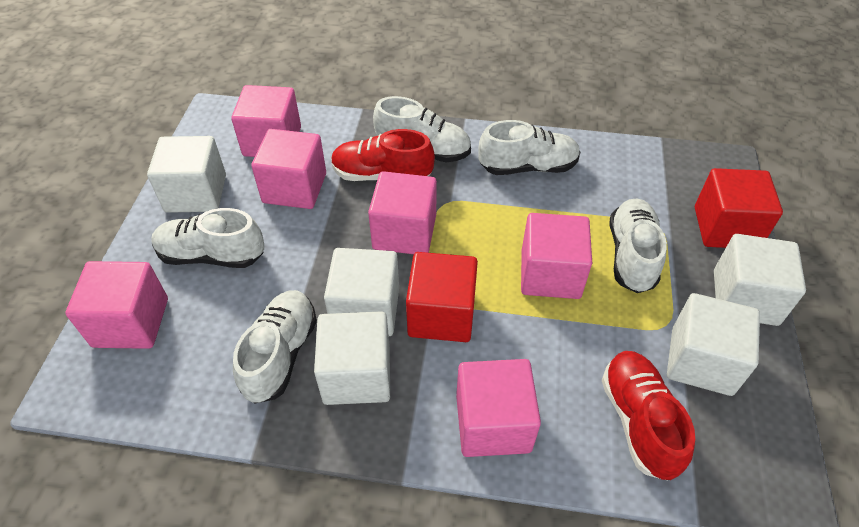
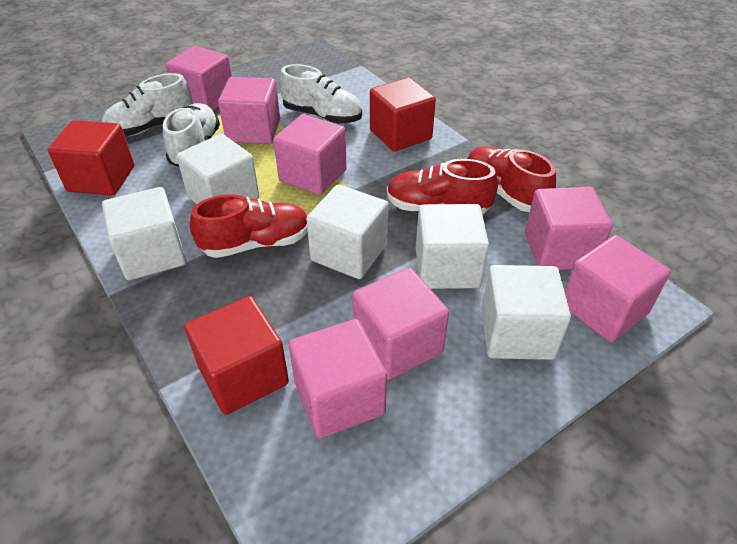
pink cube: [65,261,168,349] [231,85,301,157] [251,129,326,209] [368,171,437,254] [456,359,541,457] [521,213,592,299] = 6 -> [165,46,232,111] [218,77,280,144] [273,114,347,195] [289,319,387,438] [353,268,449,380] [525,187,612,270] [565,235,671,342] = 7
red cube: [406,252,478,342] [695,168,783,248] = 2 -> [48,120,134,196] [185,296,289,415] [370,77,436,152] = 3
red shoe: [331,129,435,181] [602,351,695,480] = 2 -> [190,194,308,258] [387,159,498,215] [467,147,556,212] = 3
white shoe: [151,208,264,268] [233,290,317,404] [373,96,471,162] [478,120,580,175] [610,198,667,293] = 5 -> [102,73,193,137] [163,103,220,167] [279,64,362,124] = 3

